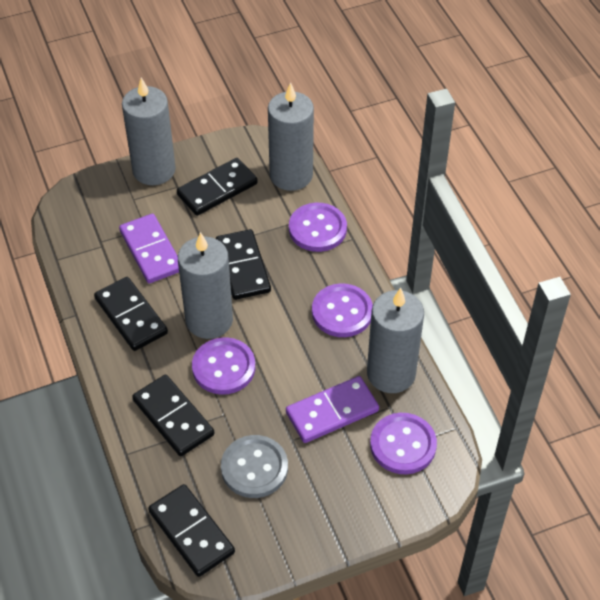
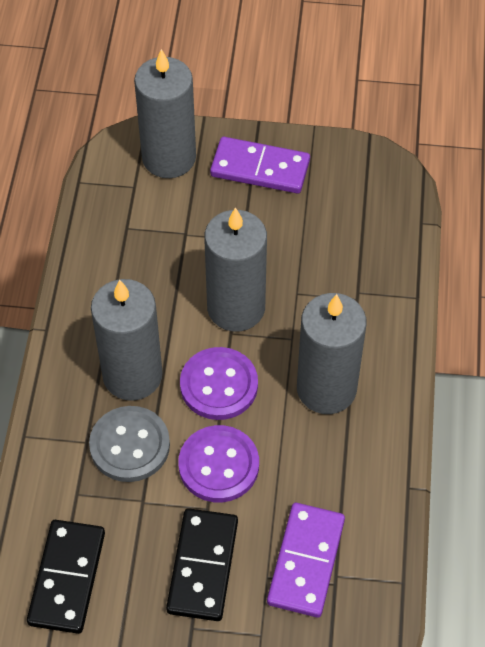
black domino: [94,277,168,351] [132,375,214,456] [148,484,235,577] [177,158,258,216] [216,229,271,300] = 5 -> [27,520,105,634] [166,508,238,621] = 2
purple button: [192,337,255,395] [289,203,347,252] [312,283,373,337] [370,413,437,474] = 4 -> [178,425,259,502] [180,347,258,420] = 2

